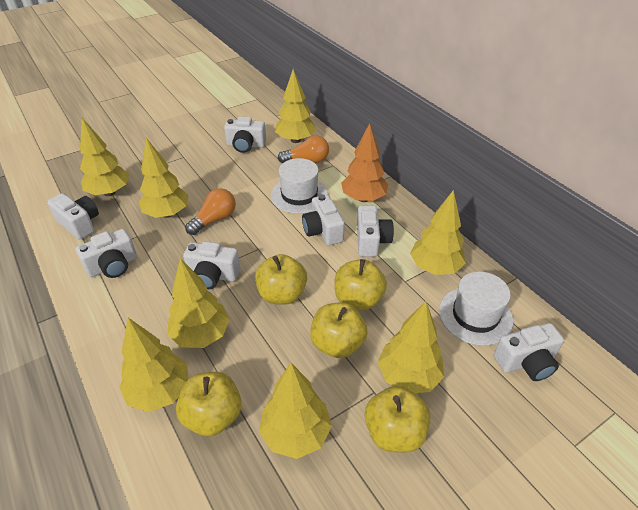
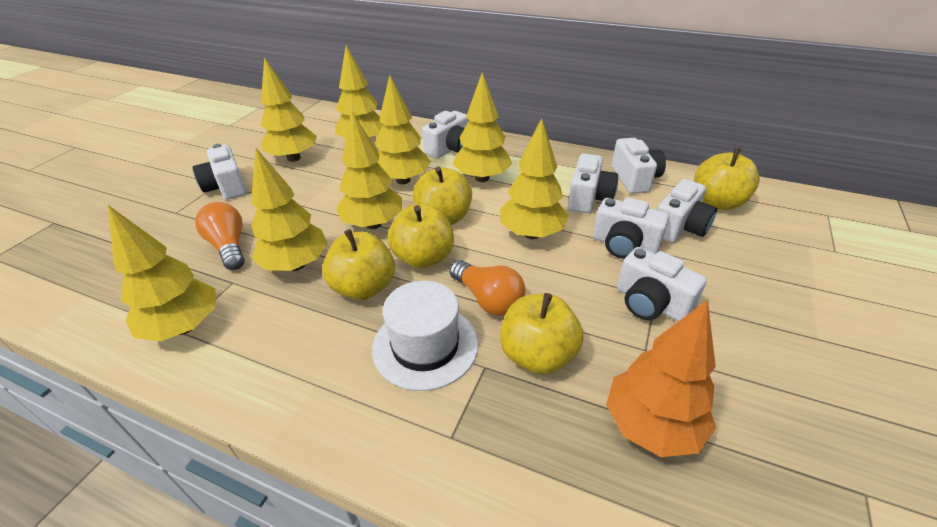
white hat: [271,158,328,214] [439,272,513,346] = 2 -> [372,281,478,391] = 1

